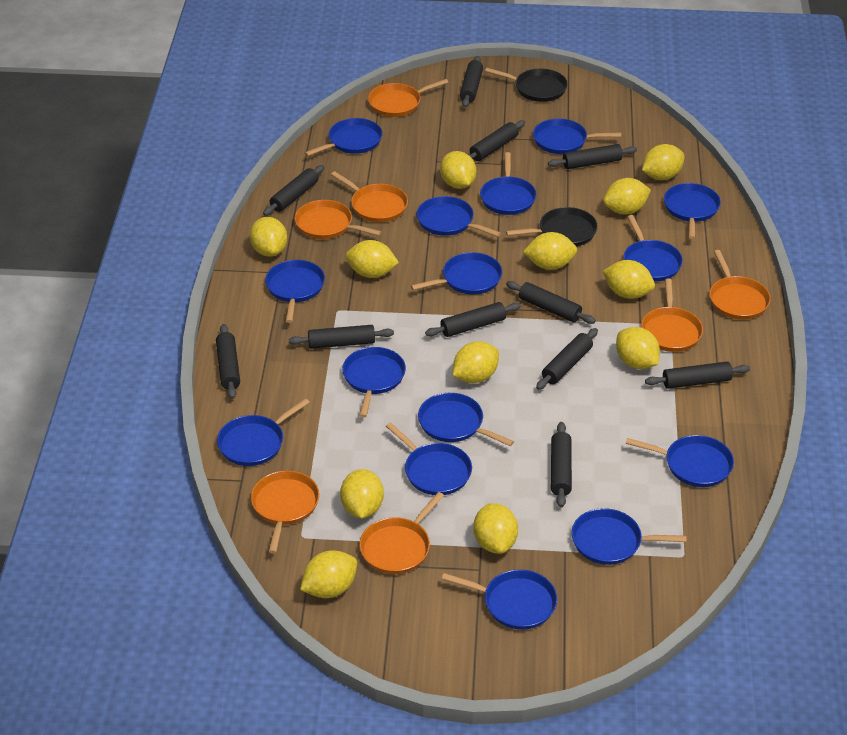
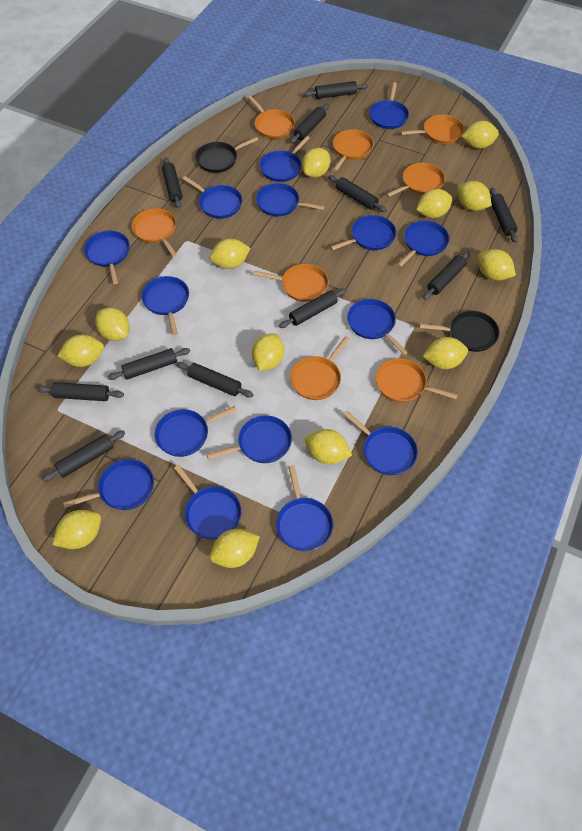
orange pan: [251,471,319,554] [295,200,382,239] [331,171,408,222] [359,492,444,574] [368,79,448,117] [641,278,703,352] [709,250,771,320] = 7 -> [132,208,177,257] [248,96,295,139] [253,264,329,302] [290,336,350,400] [333,129,374,171] [376,358,458,402] [386,163,446,197] [401,114,465,144] = 8
yellow lemon: [250,217,287,257] [300,550,357,598] [340,469,384,518] [345,240,399,278] [440,151,476,189] [452,341,499,383] [473,503,518,554] [523,232,577,270] [602,260,655,299] [603,178,651,214] [616,327,660,369] [642,144,685,180] = 12 -> [52,510,101,549] [57,335,104,367] [95,307,130,341] [210,239,250,269] [210,529,260,568] [252,334,284,371] [302,148,330,178] [305,429,352,464] [416,189,453,218] [423,337,468,369] [457,181,492,211] [462,121,499,149] [477,249,516,281] = 13

